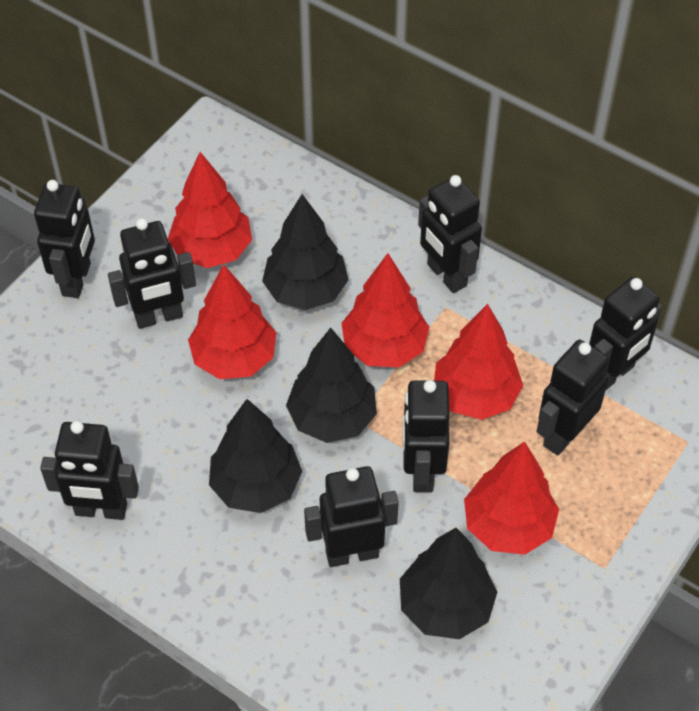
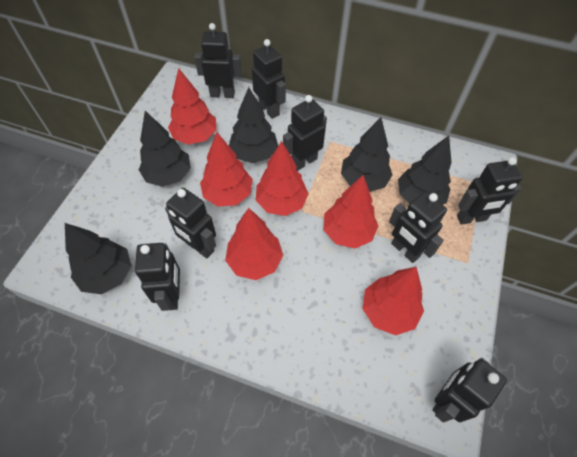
black tree: [209,399,302,513] [262,194,349,310] [286,328,377,443] [400,528,497,639] = 4 -> [65,223,132,294] [139,111,191,187] [229,87,278,163] [341,117,392,192] [398,136,451,205] = 5
red tree: [168,152,252,268] [188,264,276,379] [342,253,430,368] [434,304,523,420] [464,441,559,555] = 5 -> [168,68,216,145] [200,132,253,207] [225,208,283,280] [256,141,309,216] [324,175,378,248] [363,267,424,336] = 6

